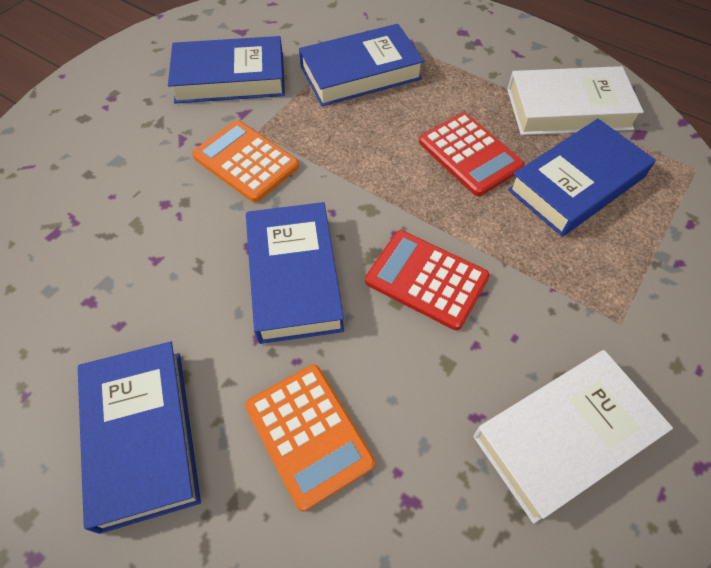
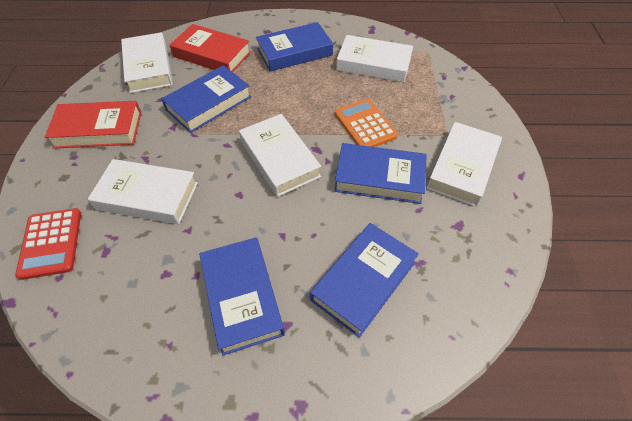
orange calculator: [192,120,299,202] [245,365,375,511] = 2 -> [335,99,398,147] = 1
red book: none = 0 -> [45,101,142,149] [170,24,251,72] = 2
red calculator: [365,230,490,330] [419,113,525,196] = 2 -> [15,208,81,280] = 1
white book: [473,350,673,524] [507,66,644,135] = 2 -> [88,159,198,224] [121,32,173,93] [239,114,321,197] [336,35,413,82] [426,122,502,207] = 5

